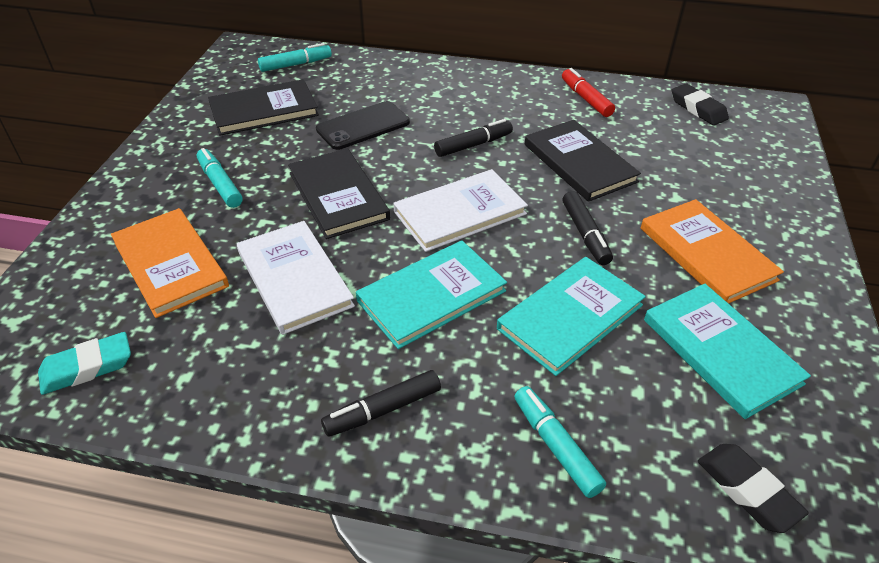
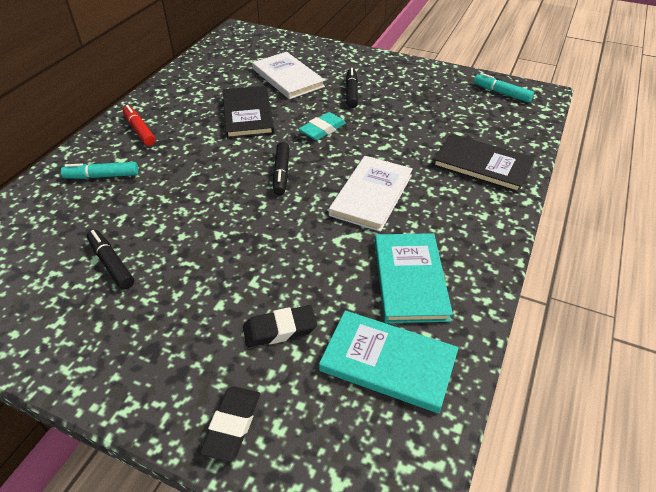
black book: [208,79,319,136] [288,149,390,239] [525,120,641,202] = 3 -> [223,86,275,139] [433,133,534,193] = 2
black phone: [316,101,410,150] = 1 -> none = 0
orange book: [111,208,229,318] [641,199,784,304] = 2 -> none = 0
turquoise book: [356,240,507,349] [497,257,646,376] [644,284,811,419] = 3 -> [319,310,459,413] [375,233,453,323] = 2
turquoise marker: [197,148,243,208] [258,43,332,72] [514,386,606,498] = 3 -> [61,162,138,179] [474,73,534,103] = 2

